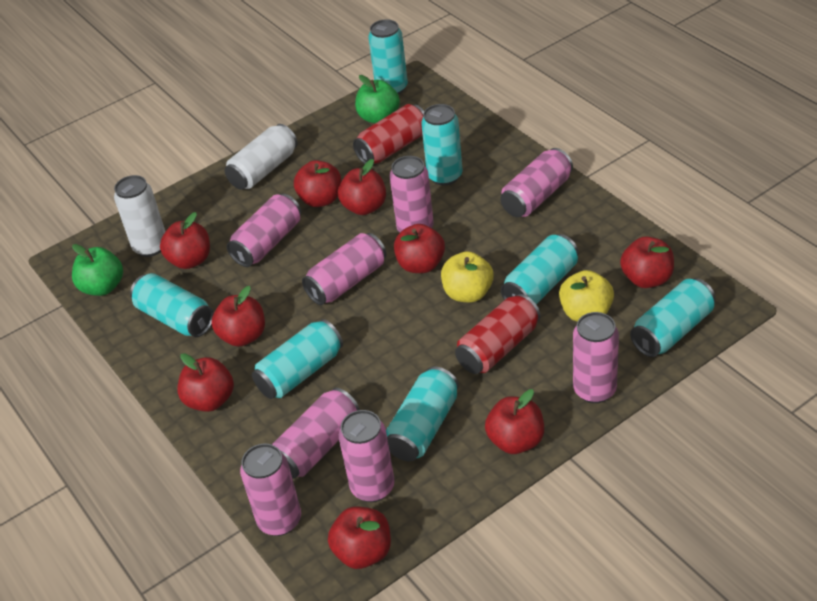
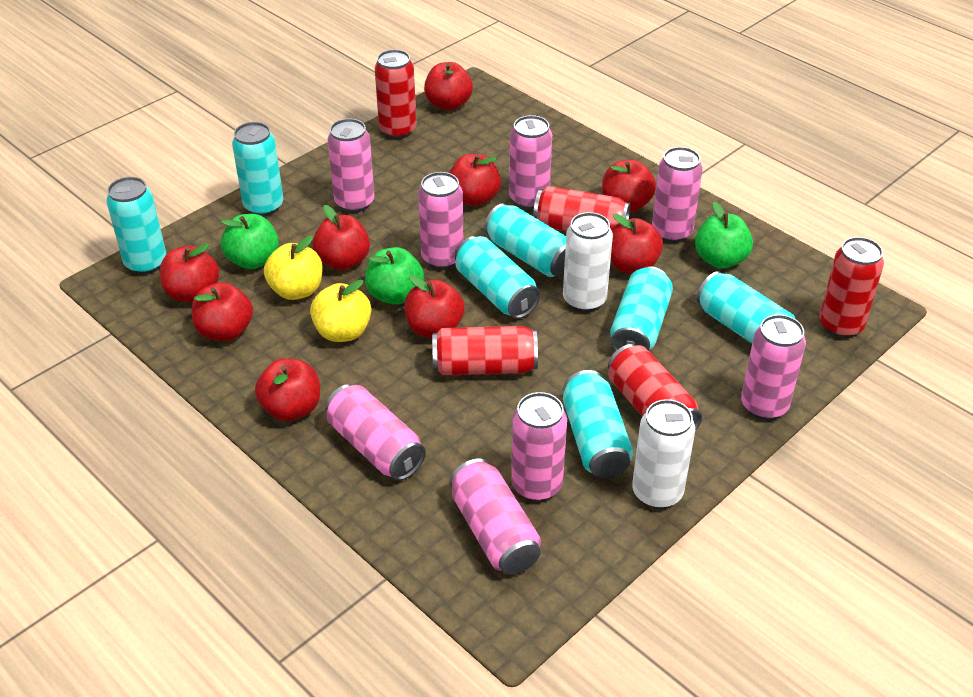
green apple: [72,244,123,296] [355,75,400,123] = 2 -> [221,214,279,269] [365,247,424,305] [695,202,753,269] = 3
red can: [353,104,424,164] [455,294,541,374] = 2 -> [375,49,417,139] [432,326,538,376] [533,186,630,231] [608,344,702,431] [820,237,884,338] = 5

